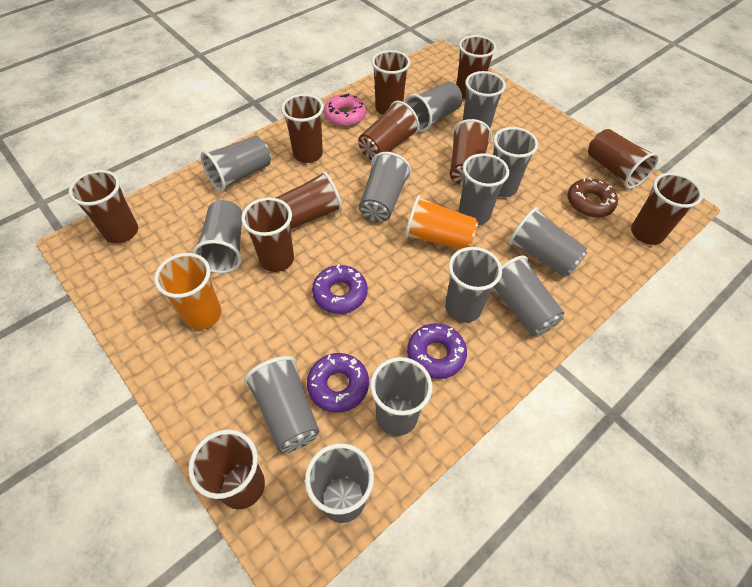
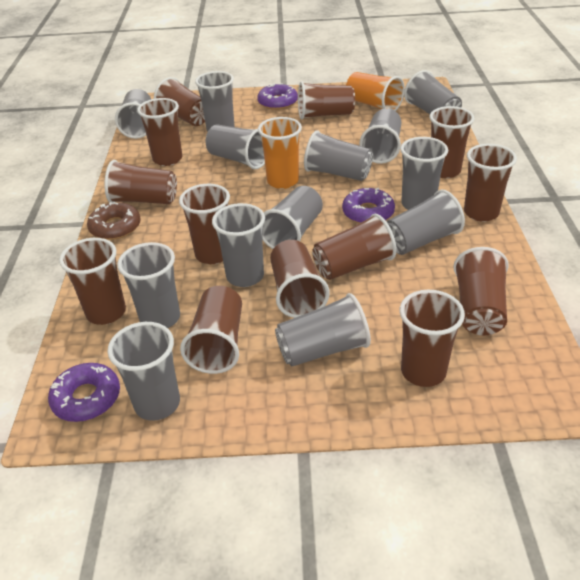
brown cup: [69,170,138,244] [188,429,265,509] [241,197,294,272] [276,171,342,229] [281,94,324,163] [358,101,420,160] [372,50,410,115] [450,119,492,186] [456,35,496,99] [588,129,659,189] [631,173,703,245] = 11 -> [59,238,126,325] [104,160,177,204] [137,98,182,166] [154,77,205,126] [179,184,230,264] [180,286,242,374] [270,240,330,318] [298,82,355,119] [312,214,397,280] [400,290,465,387] [430,106,474,178] [453,247,509,335] [464,144,517,222] = 13
pink donut: [324,93,366,127] = 1 -> none = 0

